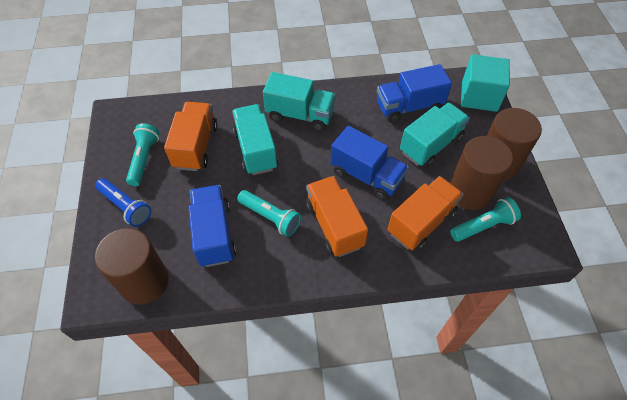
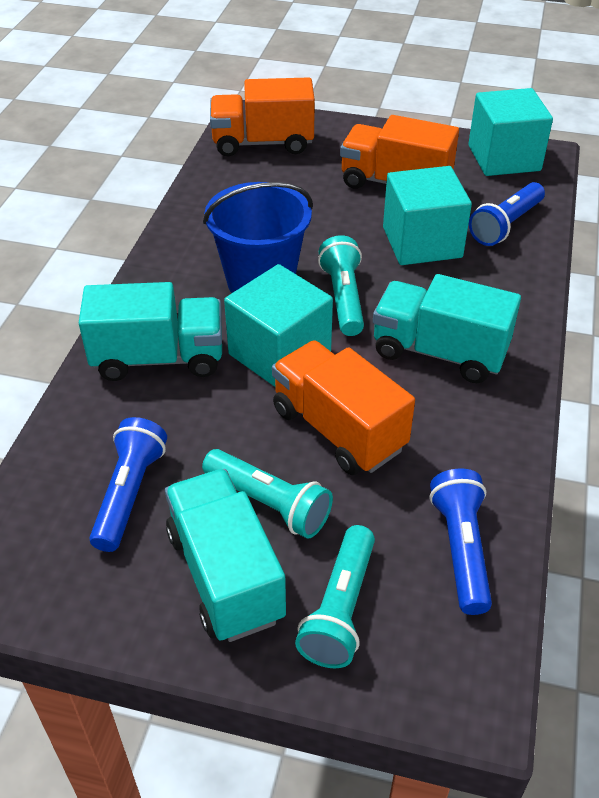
blue bucket: none = 0 -> [203,182,313,293] = 1
blue flashlight: [95,178,151,227] = 1 -> [89,417,167,552] [430,468,492,615] [469,182,545,246] = 3
blue truck: [188,185,236,267] [331,126,409,201] [377,64,452,123] = 3 -> none = 0
brown cylinder: [95,228,169,305] [450,136,513,210] [487,108,542,181] = 3 -> none = 0
turquoise cube: [461,54,510,112] = 1 -> [224,264,333,387] [383,166,472,265] [468,88,553,176] = 3

